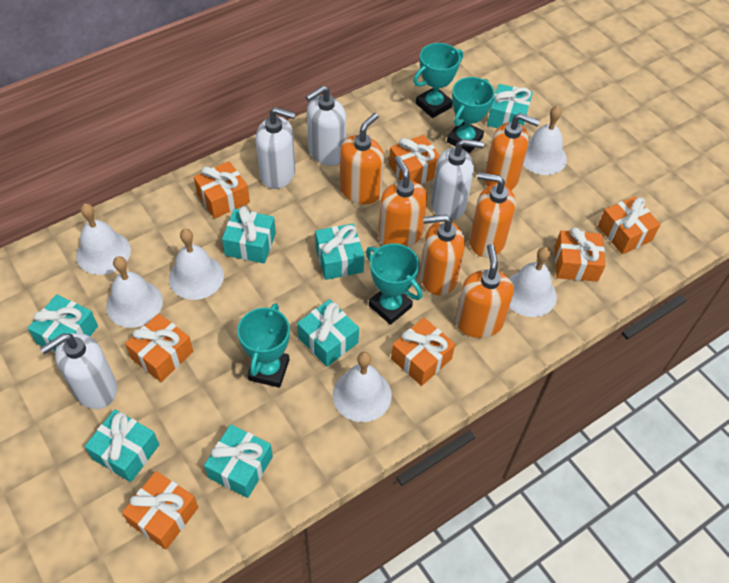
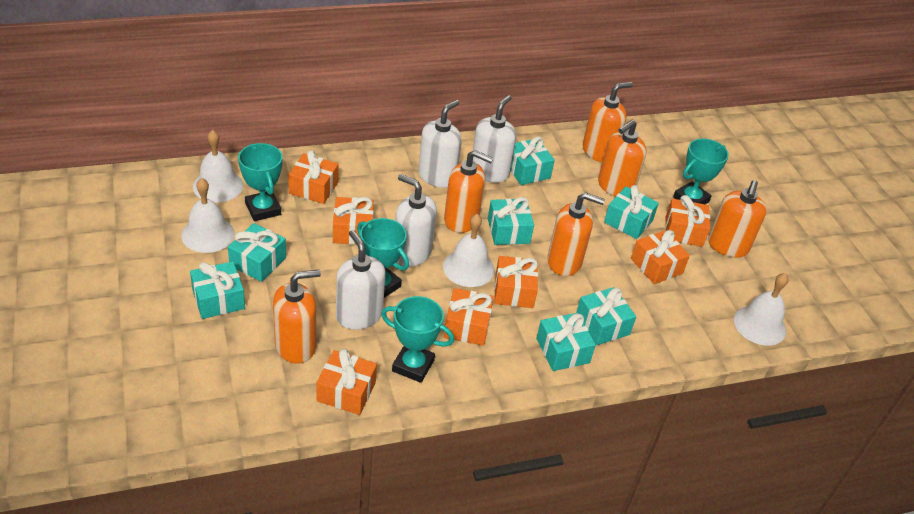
white bell: [76,203,131,275] [106,256,163,328] [169,229,224,300] [333,352,392,422] [509,247,557,317] [523,106,567,175] = 6 -> [181,178,235,253] [193,130,243,203] [443,214,494,287] [734,273,788,346] = 4

